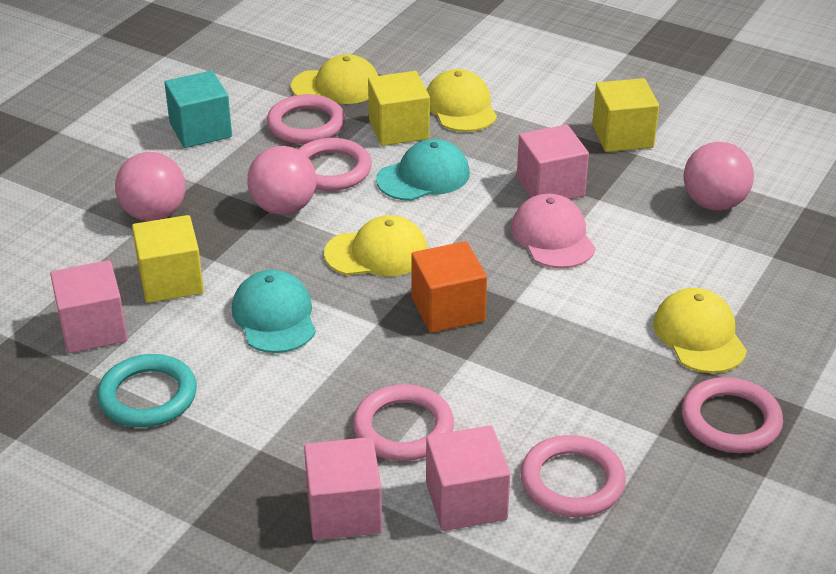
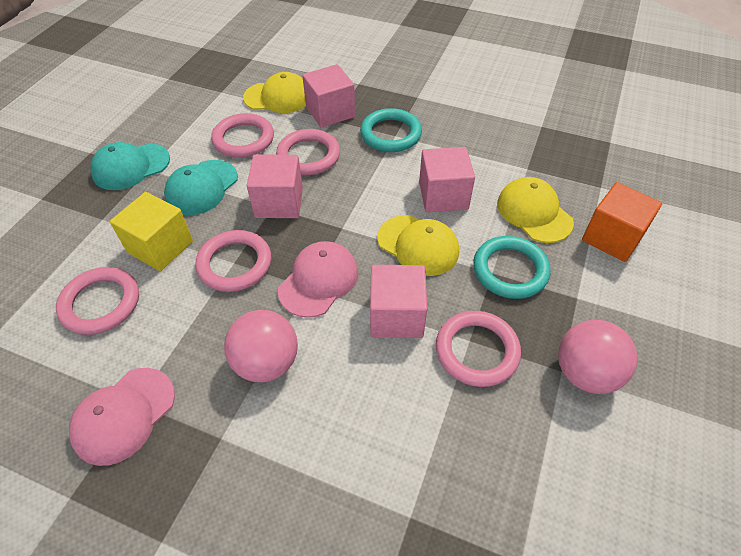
pink ball: [115,152,186,221] [247,146,316,215] [684,142,754,211] = 3 -> [224,310,298,382] [558,320,638,394] = 2
pink cap: [511,194,595,269] = 1 -> [69,368,175,466] [278,241,358,318] = 2
turquoise cube: [164,71,232,148] = 1 -> none = 0
turquoise ring: [97,354,197,427] = 1 -> [360,108,422,152] [473,236,551,299] = 2
yellow cap: [291,54,378,104] [324,215,428,276] [427,69,497,132] [653,288,747,373] = 4 -> [243,72,306,113] [378,215,459,276] [497,177,574,243] = 3
yellow cube: [132,215,204,303] [368,71,430,146] [592,78,659,152] = 3 -> [110,192,193,271] = 1

